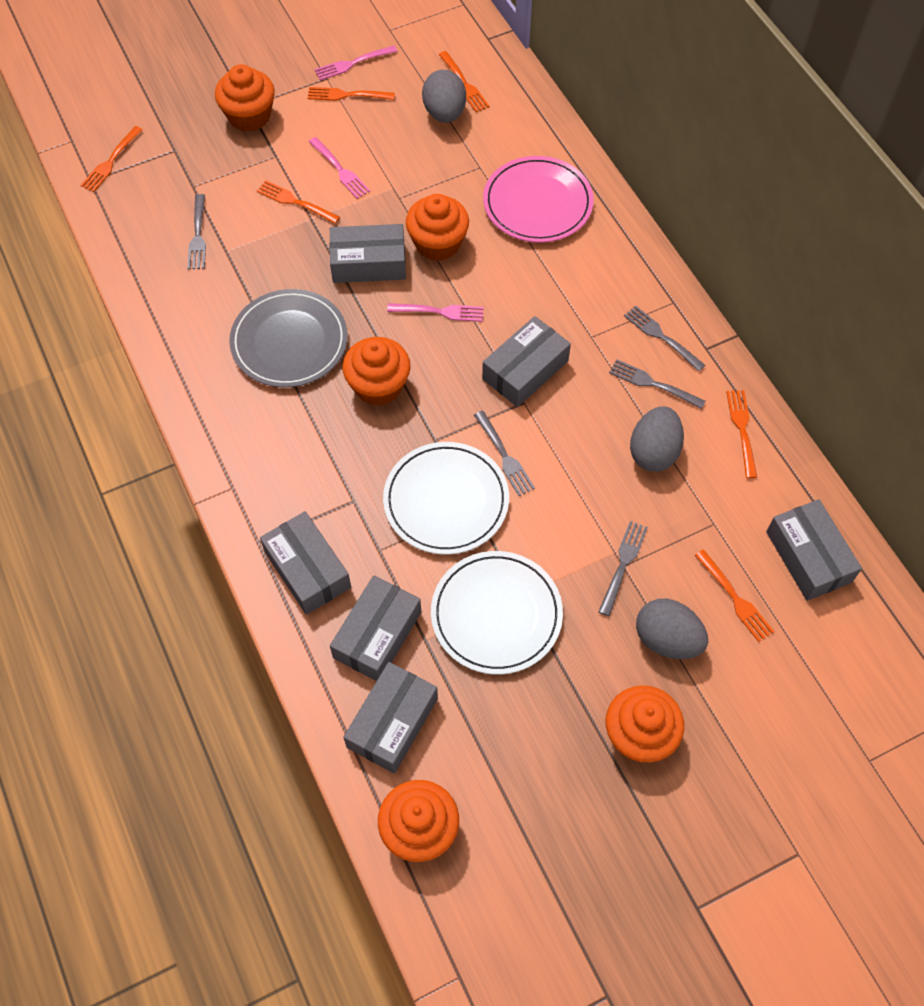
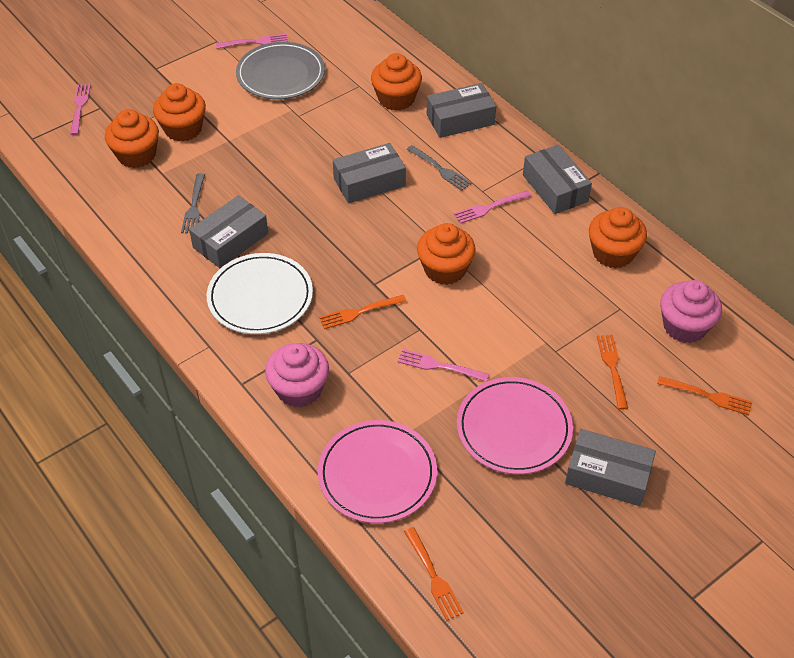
grey box: [260,511,351,615] [329,224,406,283] [330,575,421,681] [343,662,438,774] [482,316,571,407] [766,499,862,601] = 6 -> [189,195,268,268] [333,143,406,203] [427,83,496,138] [523,145,592,214] [565,429,656,506] = 5
grey egg: [422,70,466,123] [630,406,684,472] [636,599,708,659] = 3 -> none = 0
grey fork: [188,194,206,269] [474,410,535,496] [598,521,648,616] [609,359,705,409] [624,305,705,371] = 5 -> [181,173,205,233] [406,145,471,191] = 2
orange fork: [80,126,143,192] [257,180,340,224] [308,87,395,101] [439,51,490,112] [695,550,774,642] [726,390,757,478] = 6 -> [319,295,407,329] [404,527,464,621] [597,335,628,410] [657,376,752,415] = 4
pink cupcake: none = 0 -> [265,343,329,408] [660,280,722,343] = 2
pink fork: [309,137,370,199] [314,46,398,80] [387,303,484,322] = 3 -> [70,84,91,135] [216,34,288,49] [397,349,489,382] [454,190,531,224] = 4
pink plate: [483,156,594,243] = 1 -> [318,420,437,523] [457,377,573,474] = 2
white plate: [383,442,509,554] [431,551,563,674] = 2 -> [207,253,313,334] = 1

